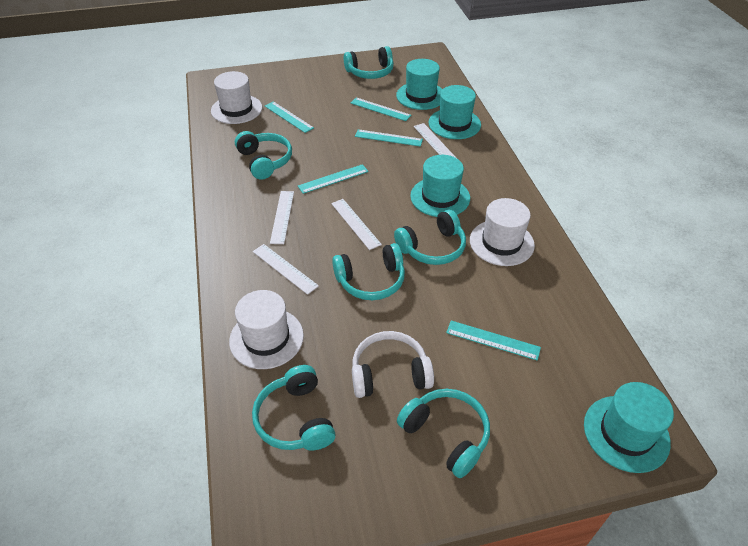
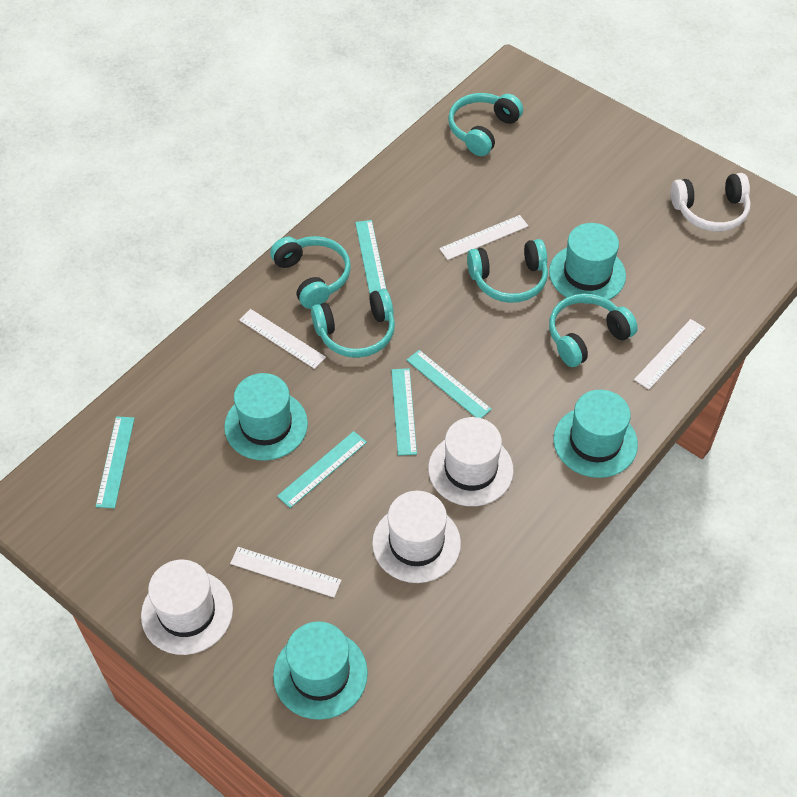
turquoise headphones: [235,131,292,180] [252,365,336,451] [332,243,405,300] [344,46,394,79] [394,210,466,265] [397,389,490,478] = 6 -> [270,236,351,309] [311,289,395,358] [448,93,523,156] [467,239,548,303] [549,294,638,367] = 5

